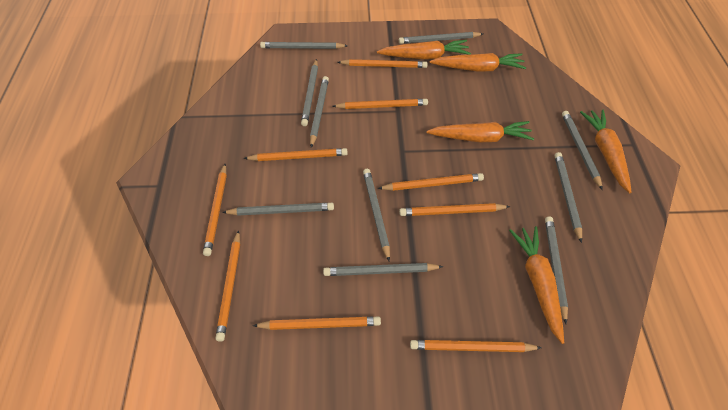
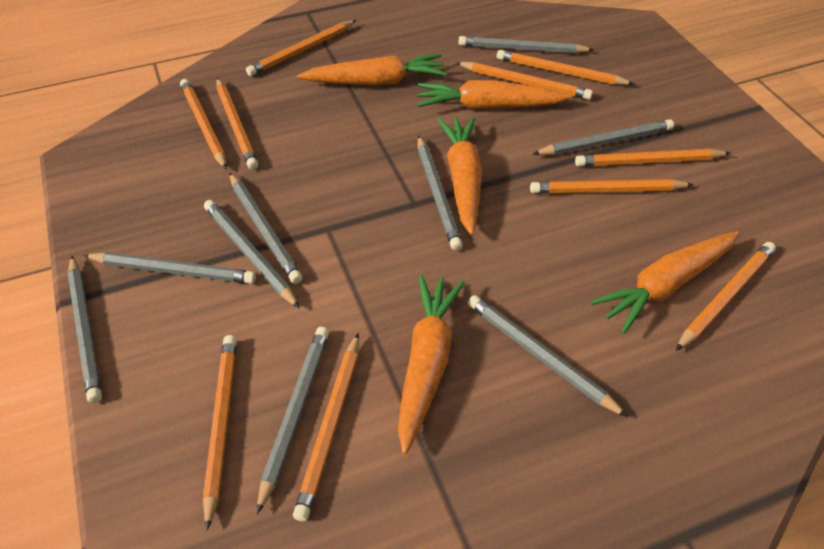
grey pencil: [222,203,334,216] [260,42,348,49] [301,59,318,126] [310,76,329,148] [323,263,443,276] [363,169,390,261] [399,32,483,44] [545,216,568,324] [555,152,582,243] [562,111,603,190] = 10 -> [67,256,102,403] [83,252,256,284] [204,200,300,309] [229,173,302,284] [257,327,329,514] [418,135,463,251] [458,36,594,53] [468,295,628,417] [533,119,674,155] = 9
orange pencil: [203,164,227,256] [215,230,240,342] [243,148,348,161] [253,317,381,330] [332,99,428,109] [338,59,428,68] [378,173,484,191] [399,203,510,216] [410,340,542,352] = 9 -> [180,79,227,169] [203,335,237,531] [217,78,258,170] [246,20,357,76] [293,333,359,522] [456,62,593,100] [497,50,634,85] [530,179,694,194] [575,149,730,167] [676,242,776,351] = 10

